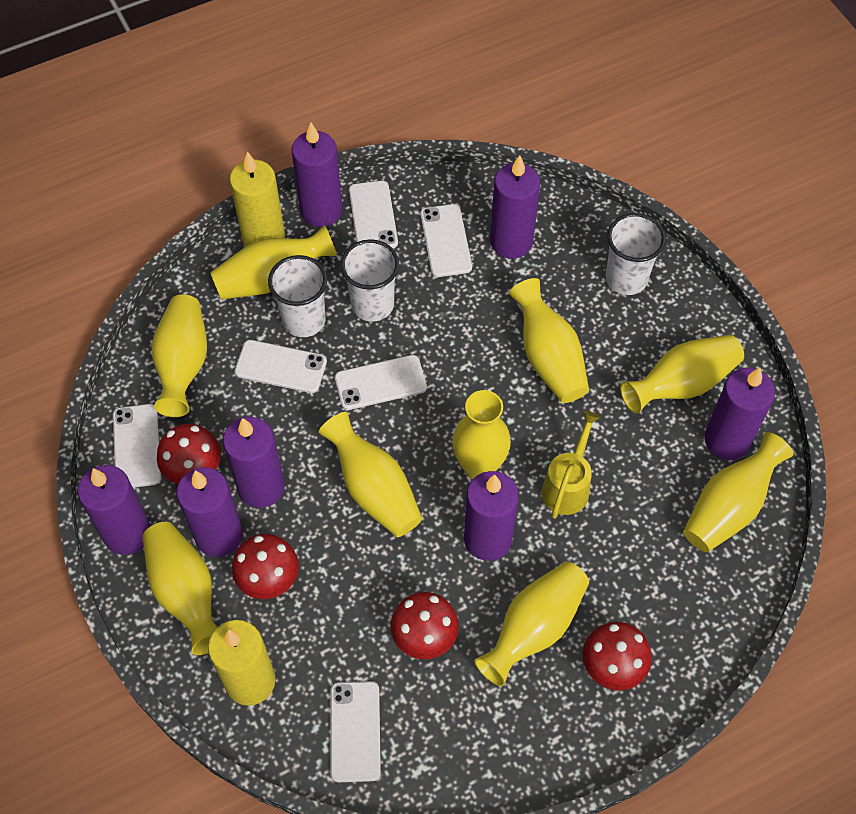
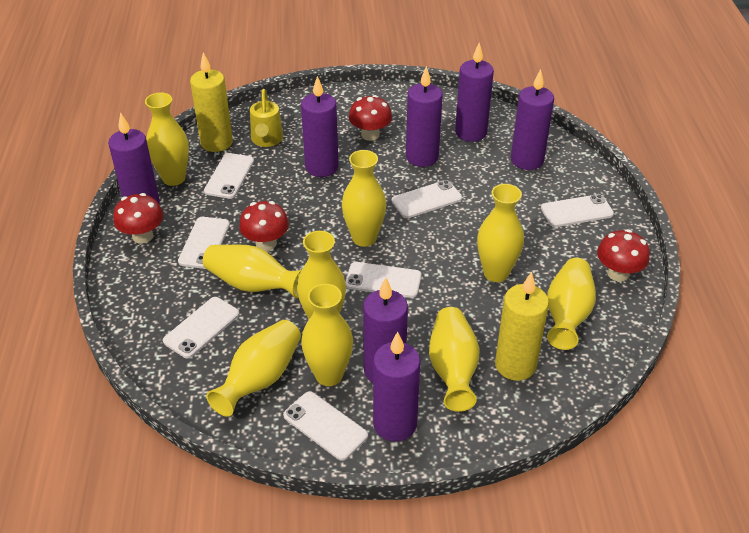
white cup: [268,255,327,337] [340,240,399,322] [605,213,666,295] = 3 -> none = 0
white phone: [113,404,161,488] [235,340,327,393] [330,681,381,782] [335,355,427,410] [349,181,398,248] [420,204,472,277] = 6 -> [163,297,240,358] [178,217,230,269] [204,153,254,199] [283,391,368,461] [345,262,422,298] [392,180,462,218] [541,194,614,227] = 7

